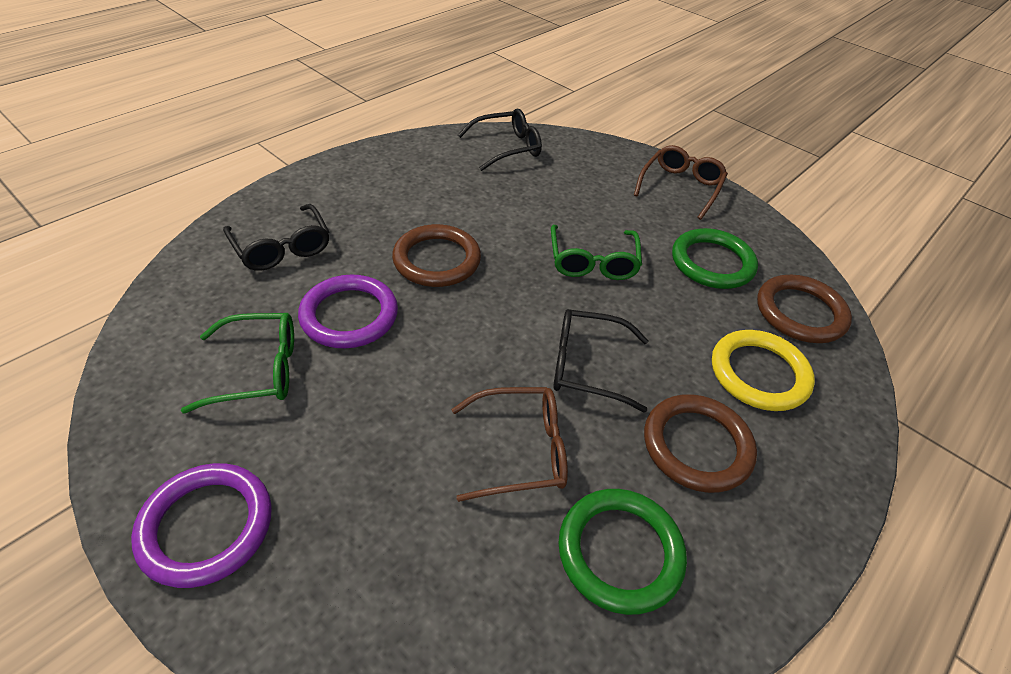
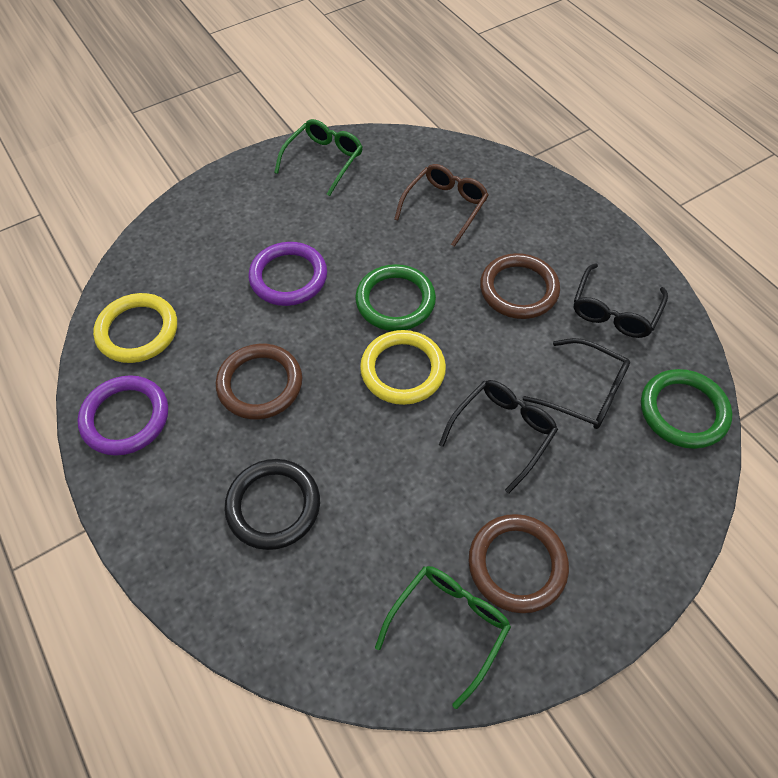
black ring: none = 0 -> [224,459,320,550] = 1
brown glasses: [451,387,568,502] [634,145,728,220] = 2 -> [394,164,489,247] = 1
yellow ring: [712,330,815,411] = 1 -> [93,293,177,363] [360,330,446,405] = 2

